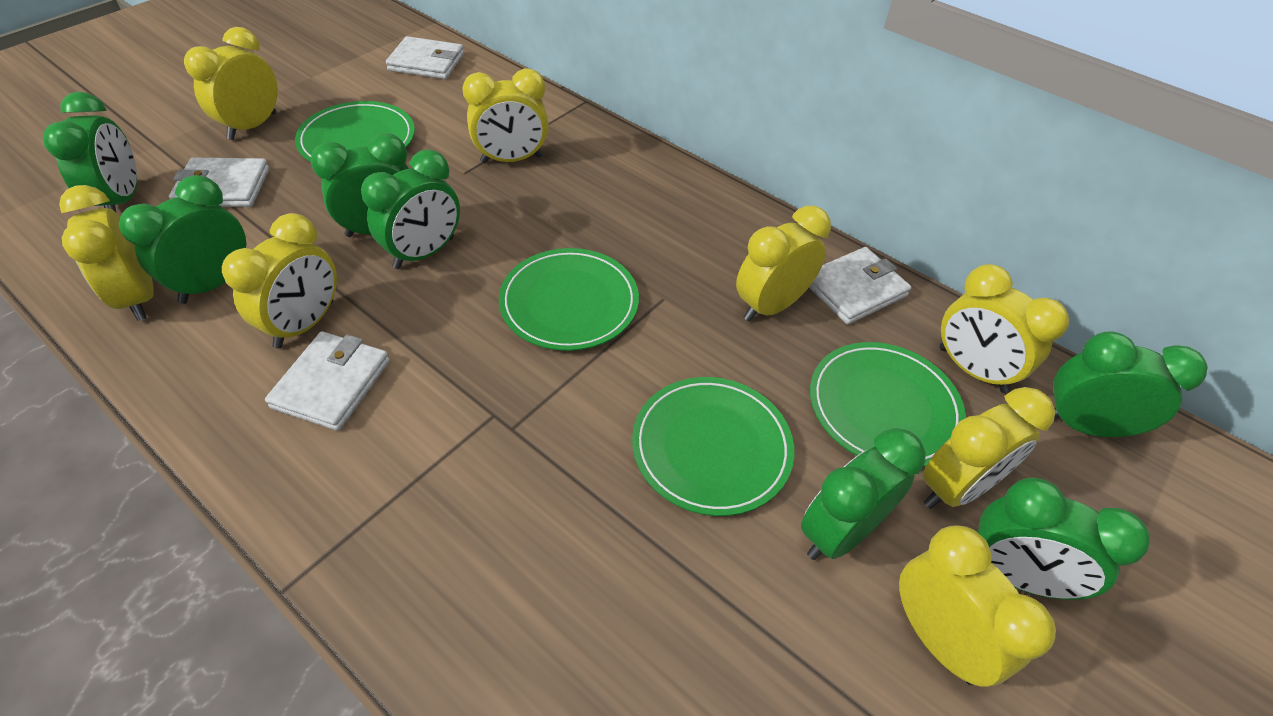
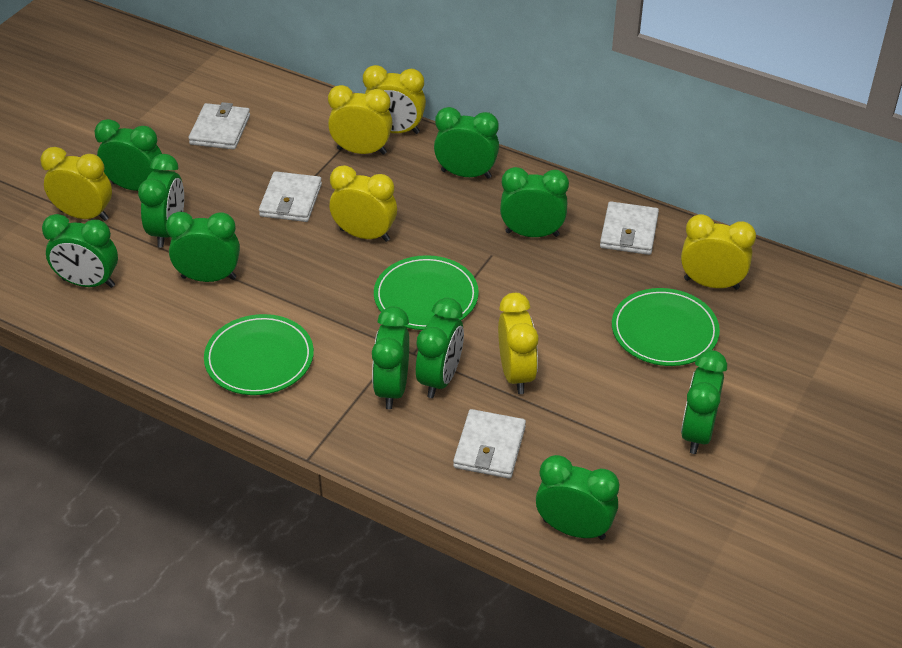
green clock: [43,92,137,212] [119,175,246,304] [311,133,409,237] [361,149,460,269] [801,428,926,560] [978,478,1150,600] [1053,332,1207,437] = 7 -> [42,214,118,288] [95,119,162,191] [138,154,184,248] [166,212,240,282] [372,307,409,409] [416,298,464,398] [434,107,499,179] [500,167,569,237] [536,455,619,540] [681,350,727,454] = 10
green plate: [295,101,415,162] [499,248,639,351] [632,377,794,516] [810,342,966,467] = 4 -> [204,314,314,395] [374,255,479,330] [612,288,720,366] = 3
yellow clock: [59,185,154,321] [184,27,278,140] [222,213,337,348] [462,68,549,163] [736,206,831,322] [899,525,1056,686] [923,387,1055,509] [940,264,1069,393] = 8 -> [40,147,112,221] [328,85,392,154] [330,165,397,242] [363,65,426,134] [498,293,538,394] [681,214,756,290] = 6

